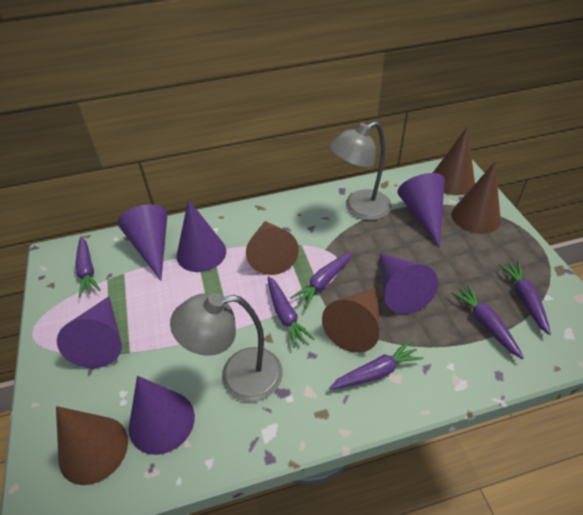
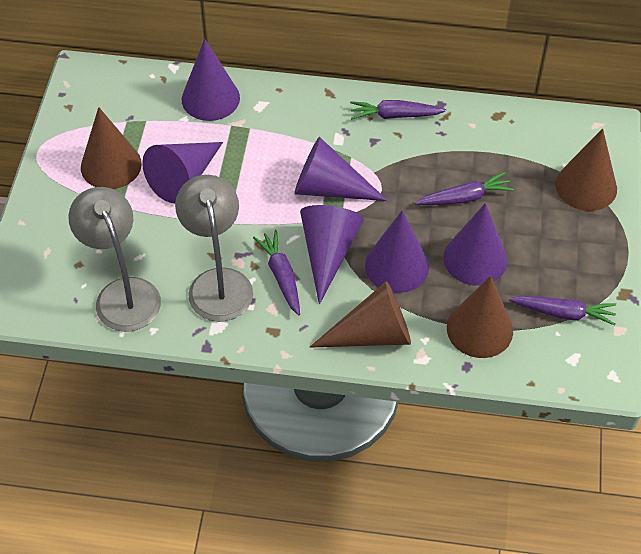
brown cone: [56,406,128,485] [246,221,299,275] [322,287,379,353] [433,126,475,195] [452,162,501,234] = 5 -> [81,107,142,189] [310,281,411,348] [447,276,513,358] [555,128,617,211] = 4
purple carrot: [75,236,101,297] [268,276,314,348] [290,252,352,309] [329,340,423,389] [451,285,524,359] [499,262,551,335] = 6 -> [253,230,300,316] [350,100,446,120] [415,172,514,205] [509,296,616,326] = 4

